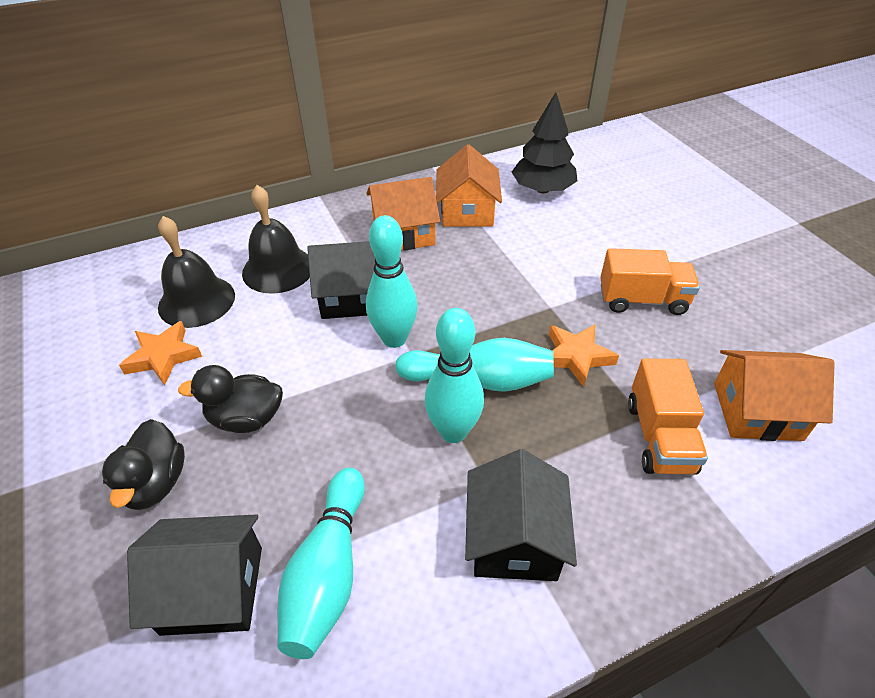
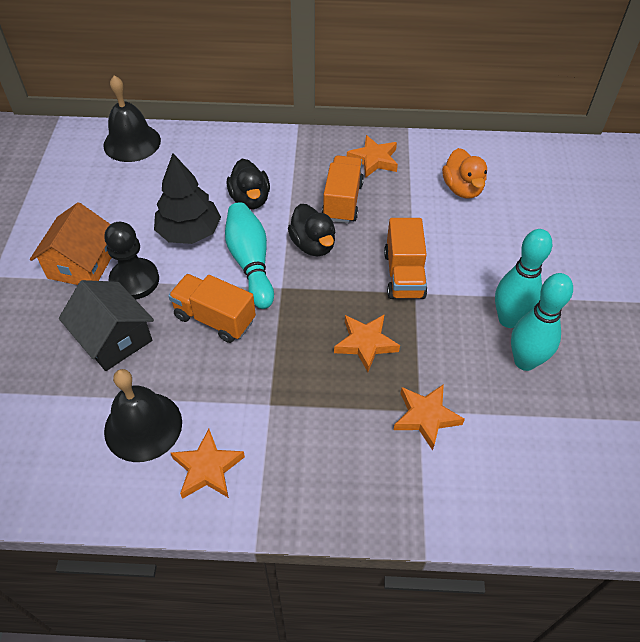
black house: [127,514,262,636] [307,241,375,319] [465,449,577,581] = 3 -> [59,280,154,371] = 1
black pawn: none = 0 -> [104,222,159,300] = 1
orange duck: none = 0 -> [442,148,487,198] = 1
orange house: [366,177,440,251] [436,144,502,227] [714,350,835,441] = 3 -> [30,202,112,285] = 1
orange star: [119,321,202,385] [549,324,619,387] = 2 -> [171,429,245,499] [334,314,400,372] [347,135,398,178] [394,384,465,451] = 4
orange truck: [600,248,700,315] [628,359,708,474] = 2 -> [168,274,256,343] [322,155,364,223] [384,218,427,299] = 3
turquoise bowling pin: [278,468,365,659] [366,215,418,348] [395,338,554,392] [425,308,484,443] = 4 -> [225,202,274,309] [495,229,552,328] [511,273,573,371] = 3

